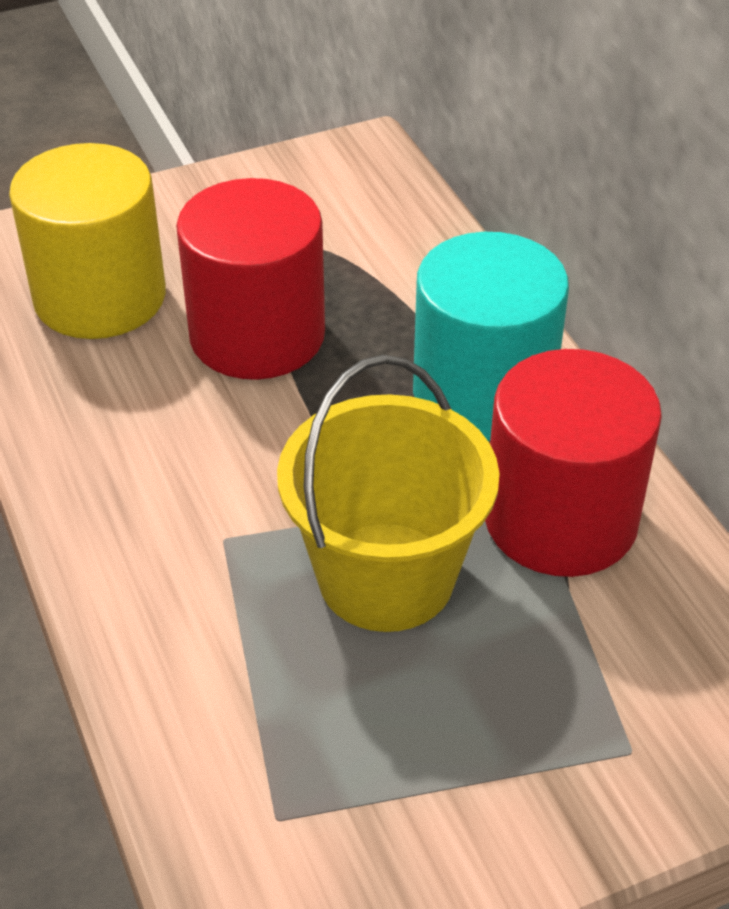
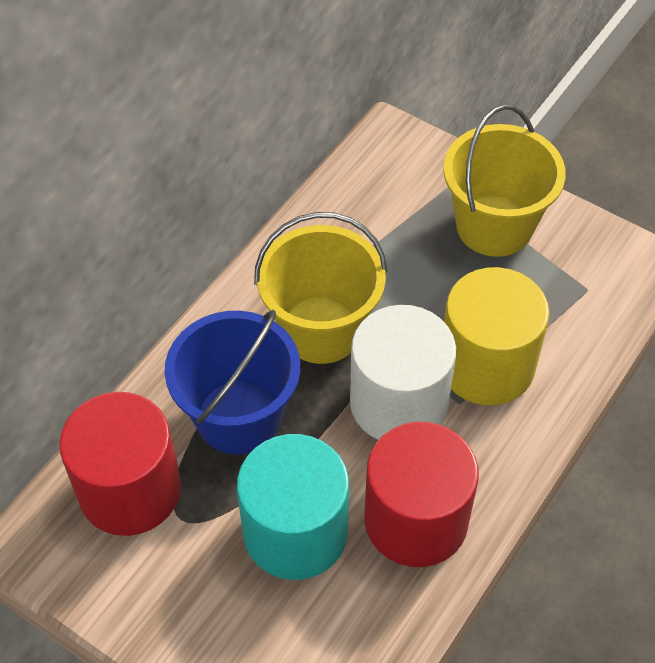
blue bucket: none = 0 -> [164,310,300,455] = 1
white cylinder: none = 0 -> [350,305,456,440] = 1
yellow bucket: [277,355,500,632] = 1 -> [254,212,388,364] [443,104,566,257] = 2

